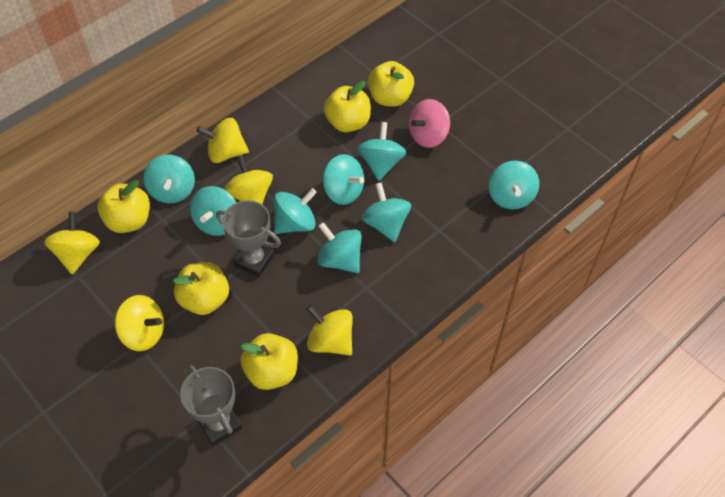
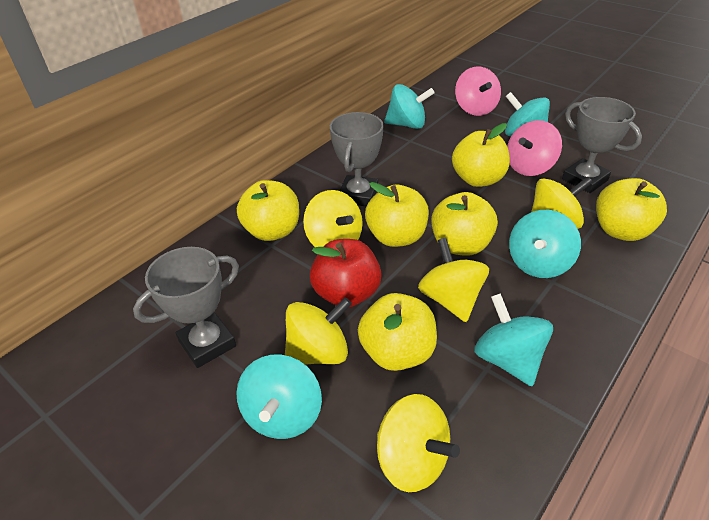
grey trophy: [180,365,242,446] [216,200,281,277] = 2 -> [133,247,239,368] [330,112,384,206] [562,97,642,193] = 3
pink spinning top: [409,99,450,148] = 1 -> [455,67,501,116] [507,120,562,176] = 2
red apple: none = 0 -> [310,239,382,307] = 1
turquoise spinning top: [143,155,195,203] [190,186,236,236] [274,188,317,234] [318,222,362,273] [323,154,364,205] [357,122,406,181] [361,182,411,242] [489,161,539,210] = 8 -> [236,354,322,439] [384,84,435,129] [474,293,553,386] [505,92,550,136] [509,210,581,278] = 5
yellow apple: [97,180,150,233] [173,262,229,315] [241,333,298,390] [324,81,371,132] [368,61,414,107] = 5 -> [237,180,299,241] [358,293,437,371] [365,182,429,247] [431,192,498,256] [452,123,510,187] [596,178,667,241] = 6

